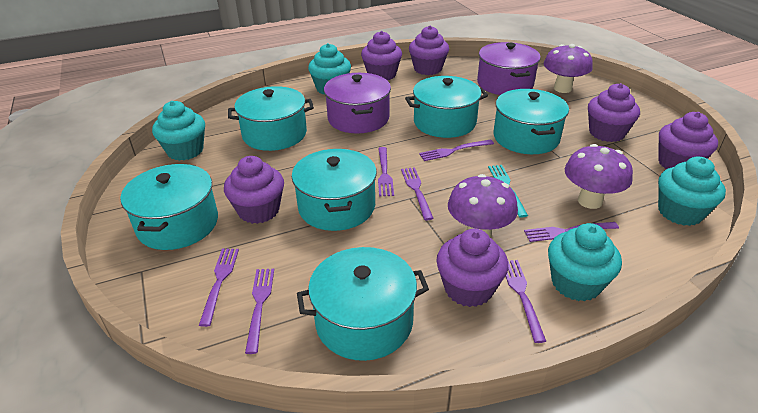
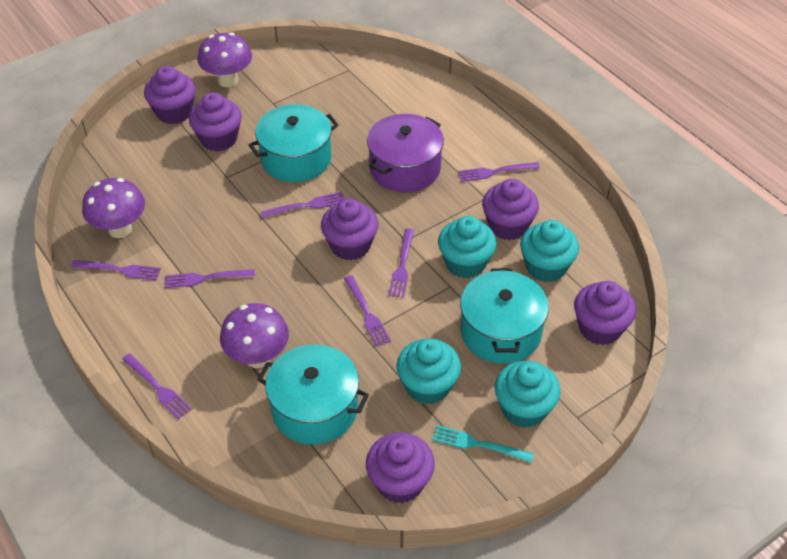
purple pot: [324,73,391,133] [477,42,541,95] = 2 -> [367,114,444,192] = 1
turquoise pot: [120,164,218,250] [228,86,314,151] [292,149,377,231] [297,247,429,361] [405,76,488,138] [494,89,569,154] = 6 -> [249,104,339,182] [257,344,369,445] [460,268,549,364] = 3

